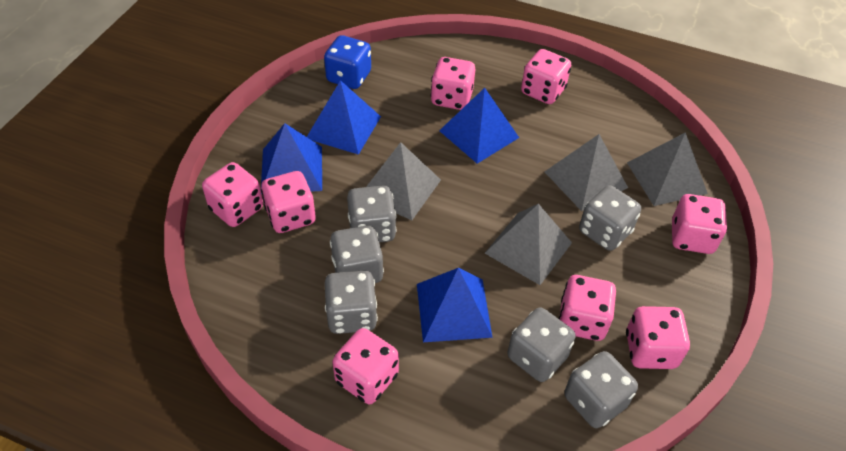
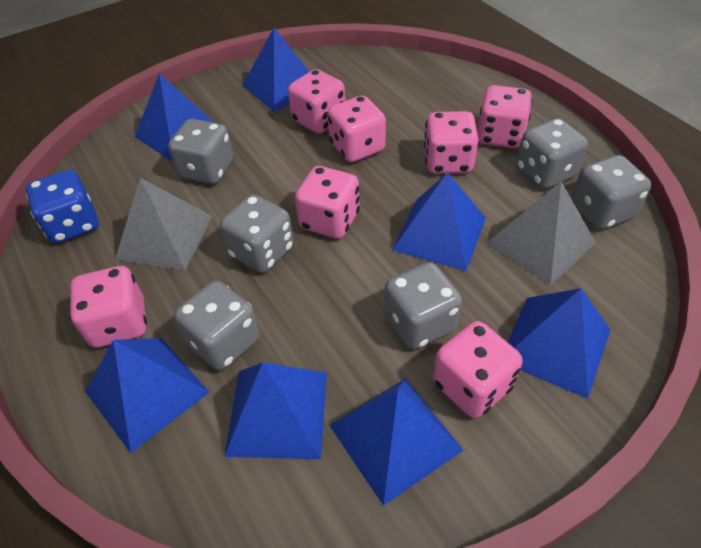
blue pyramid: [261,123,322,194] [307,80,381,155] [417,268,493,342] [439,88,519,164] = 4 -> [85,338,209,453] [135,73,213,162] [224,362,327,459] [242,28,309,112] [329,378,463,506] [392,173,486,271] [508,288,611,399] = 7
grey pyramid: [366,142,441,220] [485,204,572,285] [545,134,628,211] [627,132,708,206] = 4 -> [115,178,212,271] [487,181,596,286] = 2
pink dice: [202,162,263,227] [261,171,316,233] [332,328,399,404] [431,57,475,110] [521,49,571,104] [558,275,616,341] [626,306,690,369] [672,194,727,254] = 8 -> [70,266,147,348] [288,69,345,134] [295,166,360,239] [327,95,386,162] [424,111,479,174] [433,321,523,418] [477,85,532,148] = 7

